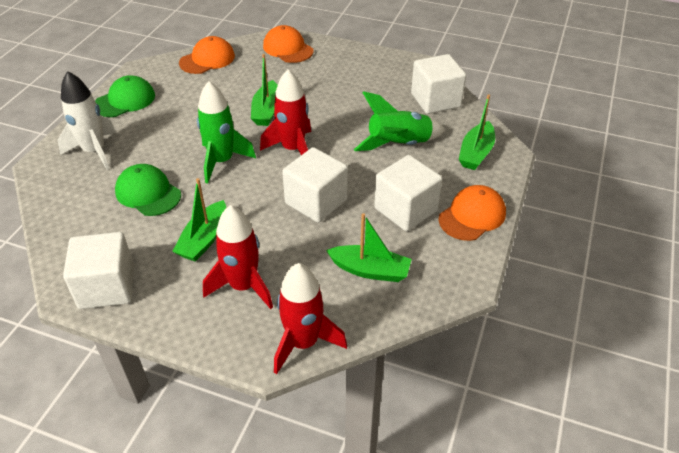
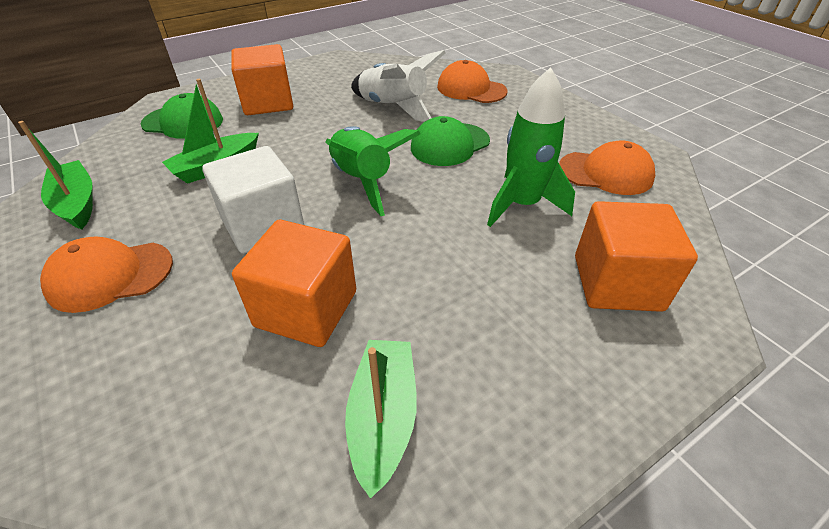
green boat: [172,178,226,262] [251,54,278,126] [326,213,412,282] [459,95,495,170] = 4 -> [18,121,93,229] [162,79,259,184] [345,340,417,499] = 3
orange cube: none = 0 -> [231,44,293,115] [232,220,356,347] [575,201,698,312] = 3
red rocket: [203,205,273,309] [260,69,311,155] [274,263,347,374] = 3 -> none = 0
white cube: [63,232,134,309] [282,147,348,223] [374,155,443,231] [411,54,466,114] = 4 -> [202,146,304,254] = 1

